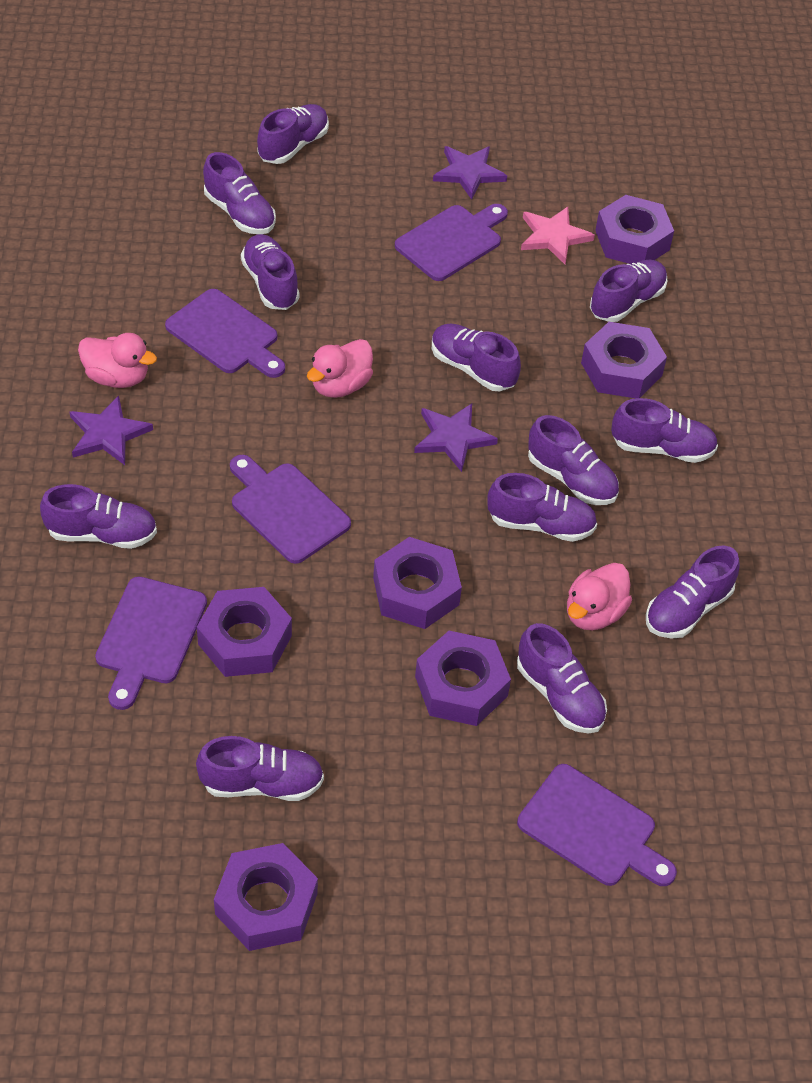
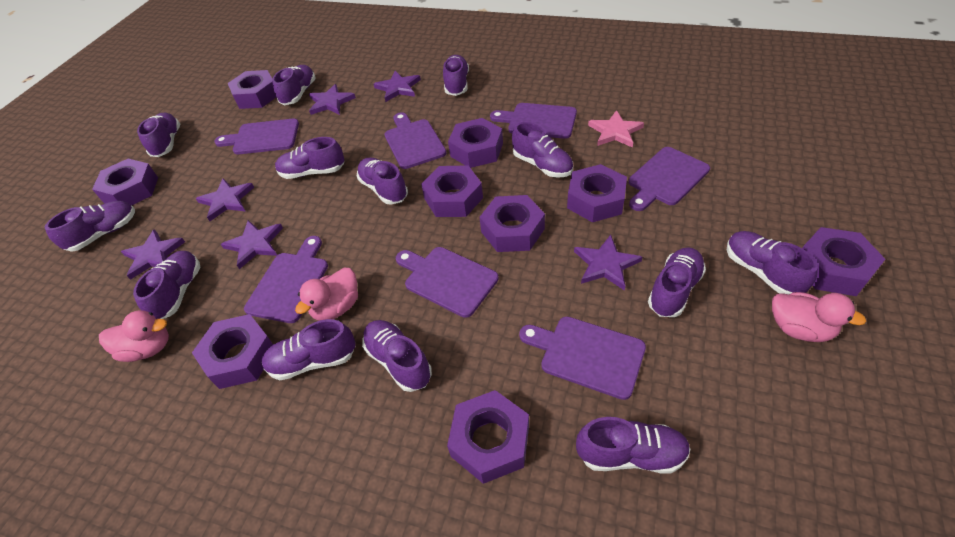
purple cutting board: [95,577,207,710] [165,289,285,378] [230,455,351,564] [395,204,508,281] [517,764,677,886] = 5 -> [214,119,299,154] [244,236,328,323] [385,112,446,169] [396,247,499,318] [490,103,577,139] [519,316,646,400] [629,147,710,211] = 7
purple nut: [197,587,292,677] [214,843,318,951] [373,537,462,629] [415,631,511,726] [581,322,667,398] [595,195,674,264] = 6 -> [92,159,158,205] [192,314,273,389] [228,70,276,109] [421,165,483,217] [447,390,529,484] [448,118,503,168] [480,195,545,252] [567,164,627,222] [802,227,885,296] = 9
purple shoe: [40,484,157,549] [196,736,324,801] [203,152,276,234] [241,234,299,310] [257,104,329,164] [432,323,521,391] [487,473,597,542] [517,623,607,734] [528,415,619,505] [590,260,667,322] [611,398,718,463] [646,546,740,639] = 12 -> [45,201,135,252] [133,251,200,319] [137,113,180,157] [261,319,356,380] [272,65,316,105] [275,137,344,179] [357,157,408,205] [362,320,432,392] [443,55,469,96] [512,122,573,178] [576,417,690,474] [648,247,706,317] [727,231,818,294] = 13
purple star: [70,395,153,465] [414,403,498,472] [433,146,507,200] = 3 -> [121,229,185,280] [196,178,254,221] [221,220,283,269] [309,84,356,115] [374,71,421,102] [574,235,642,291] = 6

